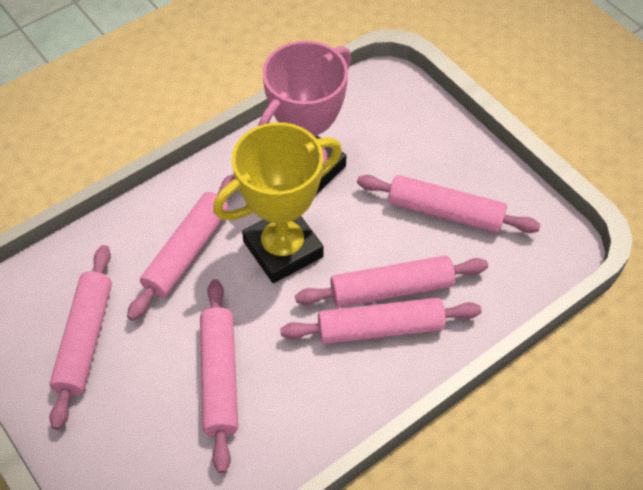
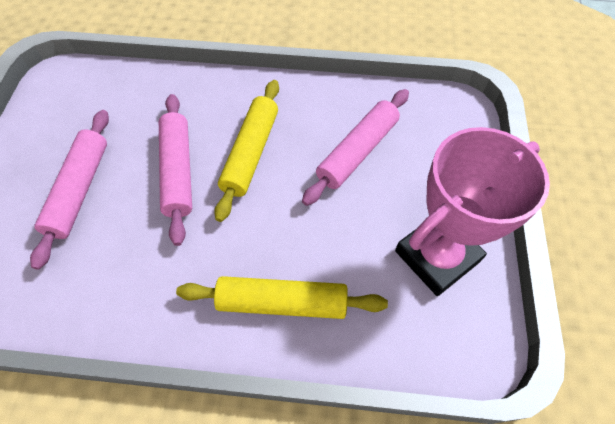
pink rolling pin: [49,245,112,430] [127,174,235,321] [200,279,238,473] [280,298,482,344] [295,255,488,307] [357,175,540,233] = 6 -> [30,110,109,270] [159,94,192,246] [302,89,409,206] = 3
yellow rolling pin: none = 0 -> [176,276,388,319] [214,80,279,222] = 2
yellow trophy: [213,122,342,283] = 1 -> none = 0

